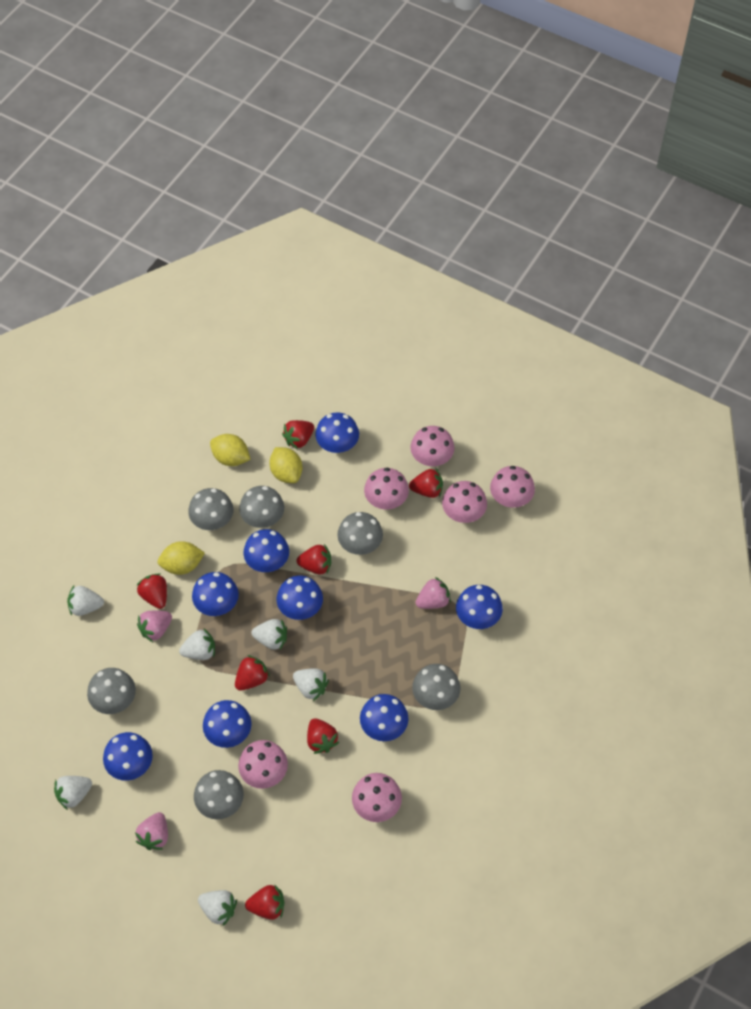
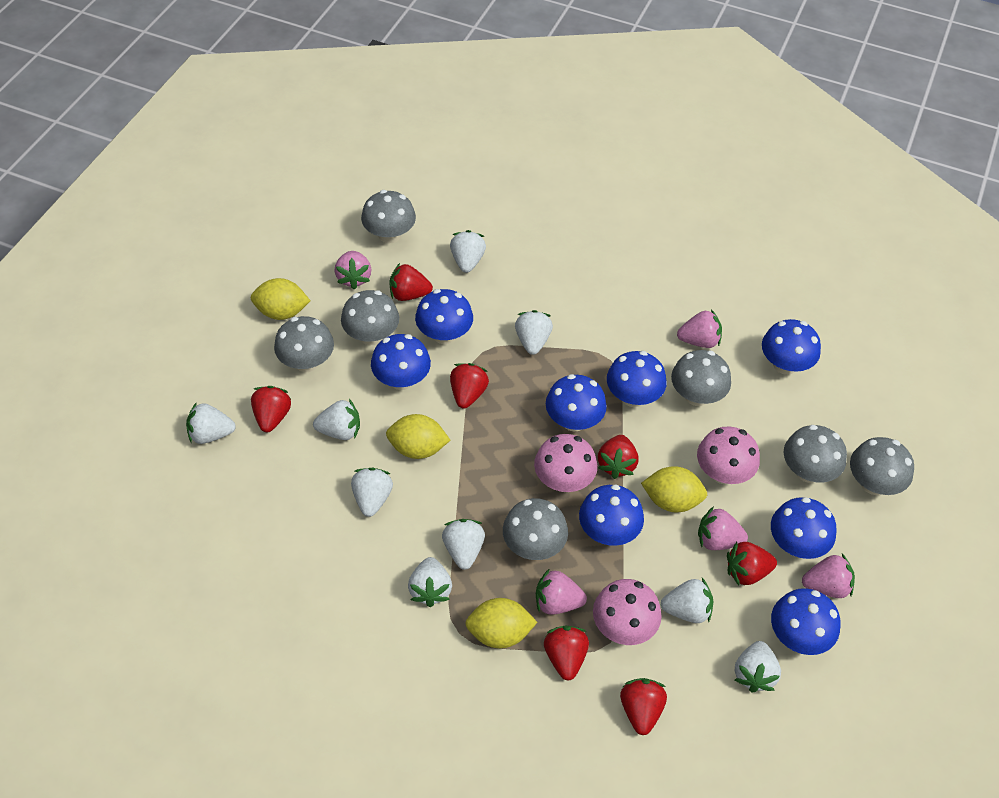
grey mushroom: [87,668,136,714] [188,488,233,530] [194,770,244,820] [239,486,284,528] [337,512,383,555] [412,664,460,710] = 6 -> [274,316,334,372] [341,290,399,345] [361,190,416,244] [503,498,568,560] [671,350,731,406] [784,425,847,483] [850,437,914,495] = 7
pink mushroom: [238,740,288,789] [352,773,402,822] [364,468,409,509] [410,426,455,466] [442,481,487,523] [490,466,535,508] = 6 -> [534,434,597,492] [593,579,662,645] [697,427,760,484] = 3
pink strawberry: [135,812,168,850] [137,611,172,642] [415,577,451,609] = 3 -> [335,251,371,290] [536,568,587,615] [677,309,722,348] [698,506,748,550] [802,554,855,598] = 5
white strawberry: [54,776,92,810] [67,586,104,616] [179,629,215,660] [198,890,237,926] [252,619,287,650] [293,668,329,701] = 6 -> [186,402,236,444] [313,399,360,440] [351,468,393,517] [408,557,452,607] [442,519,485,570] [450,230,486,273] [515,310,553,355] [661,578,714,623] [734,641,781,693] = 9
yellow lemon: [158,541,205,575] [210,434,251,466] [269,447,302,483] = 3 -> [250,278,310,320] [386,414,450,459] [465,598,537,649] [641,466,707,512] = 4

